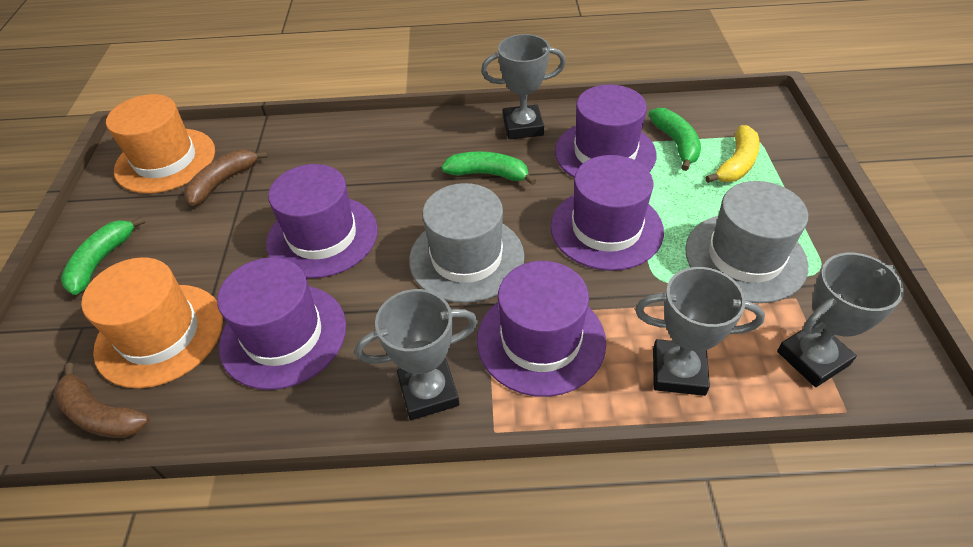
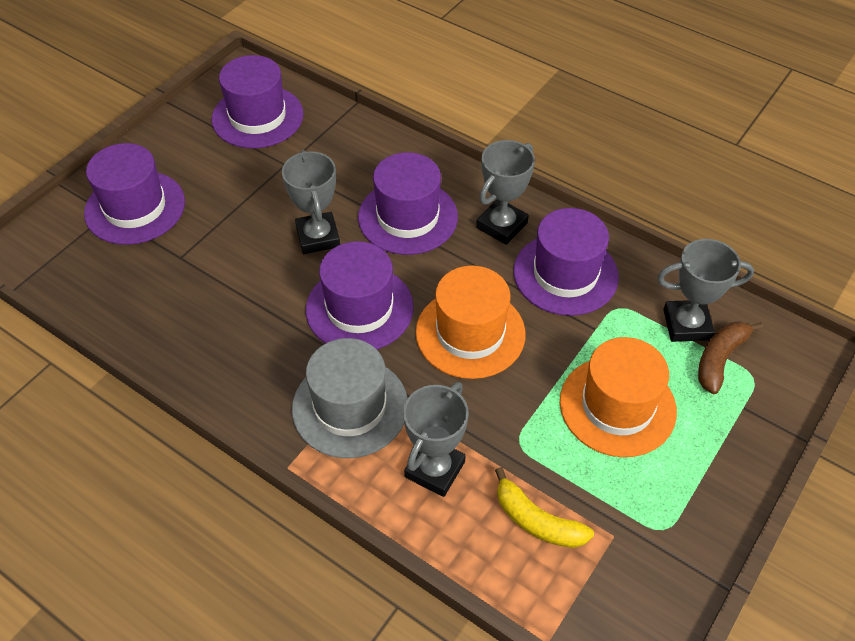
brown banana: [53,363,149,438] [184,150,268,206] = 2 -> [698,322,763,394] = 1
green banana: [61,216,145,295] [441,152,537,185] [649,108,701,171] = 3 -> none = 0
grey hat: [409,183,524,303] [685,181,808,303] = 2 -> [292,338,408,458] = 1

